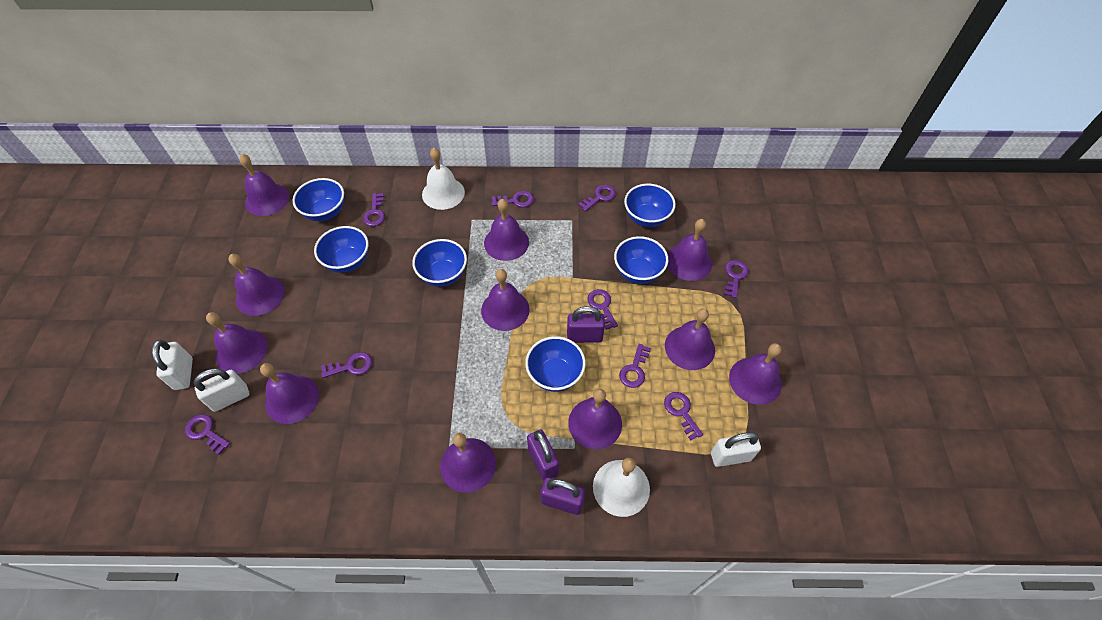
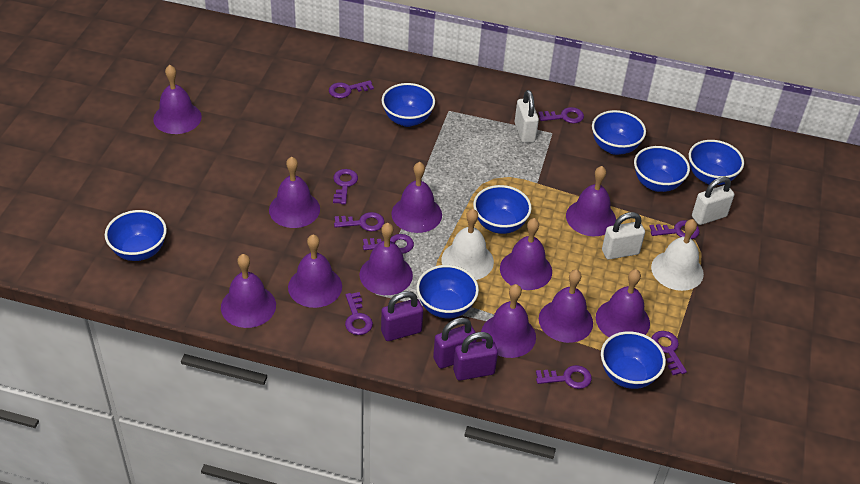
blue bowl: [292,178,344,221] [314,226,368,273] [412,239,467,287] [525,336,586,392] [614,236,668,284] [624,184,676,227] = 6 -> [105,210,167,261] [382,83,435,127] [416,265,479,318] [473,185,532,234] [592,110,646,155] [601,331,666,389] [634,146,690,192] [689,140,744,185] = 8

